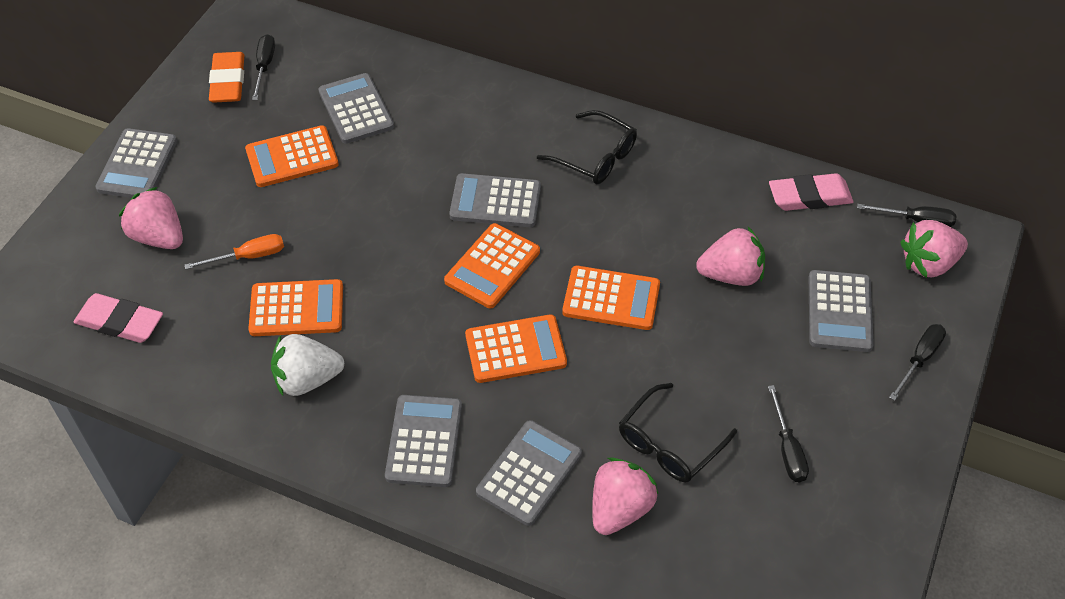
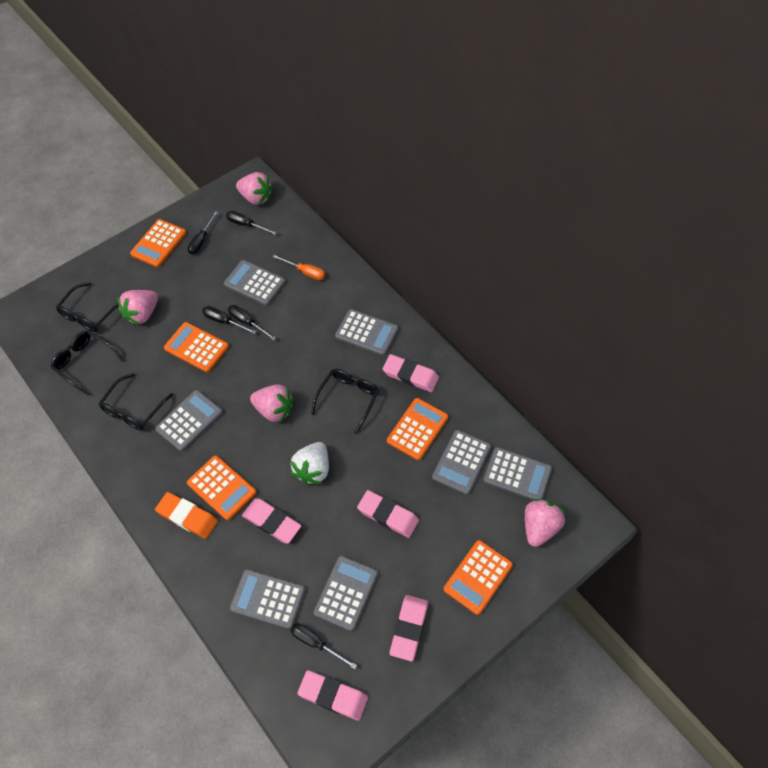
black glasses: [537,110,637,184] [619,383,737,483] = 2 -> [50,331,125,396] [56,282,119,332] [98,373,173,431] [311,369,379,434] = 4
black screwdriver: [252,34,275,100] [768,385,809,482] [857,204,957,227] [889,324,946,401] = 4 -> [187,211,218,255] [202,306,256,334] [226,210,277,235] [228,305,276,340] [290,623,357,669] = 5
grey calculator: [95,128,177,198] [318,73,394,144] [385,395,462,487] [449,173,541,227] [476,420,582,526] [809,270,874,352] = 6 -> [155,390,223,451] [224,260,285,306] [230,569,305,629] [314,556,378,631] [335,309,398,356] [432,430,491,495] [483,447,552,501] = 7
pink eraser: [74,293,163,343] [769,173,853,211] = 2 -> [242,498,301,544] [298,670,368,721] [357,490,419,538] [383,354,439,392] [389,595,429,661] = 5

